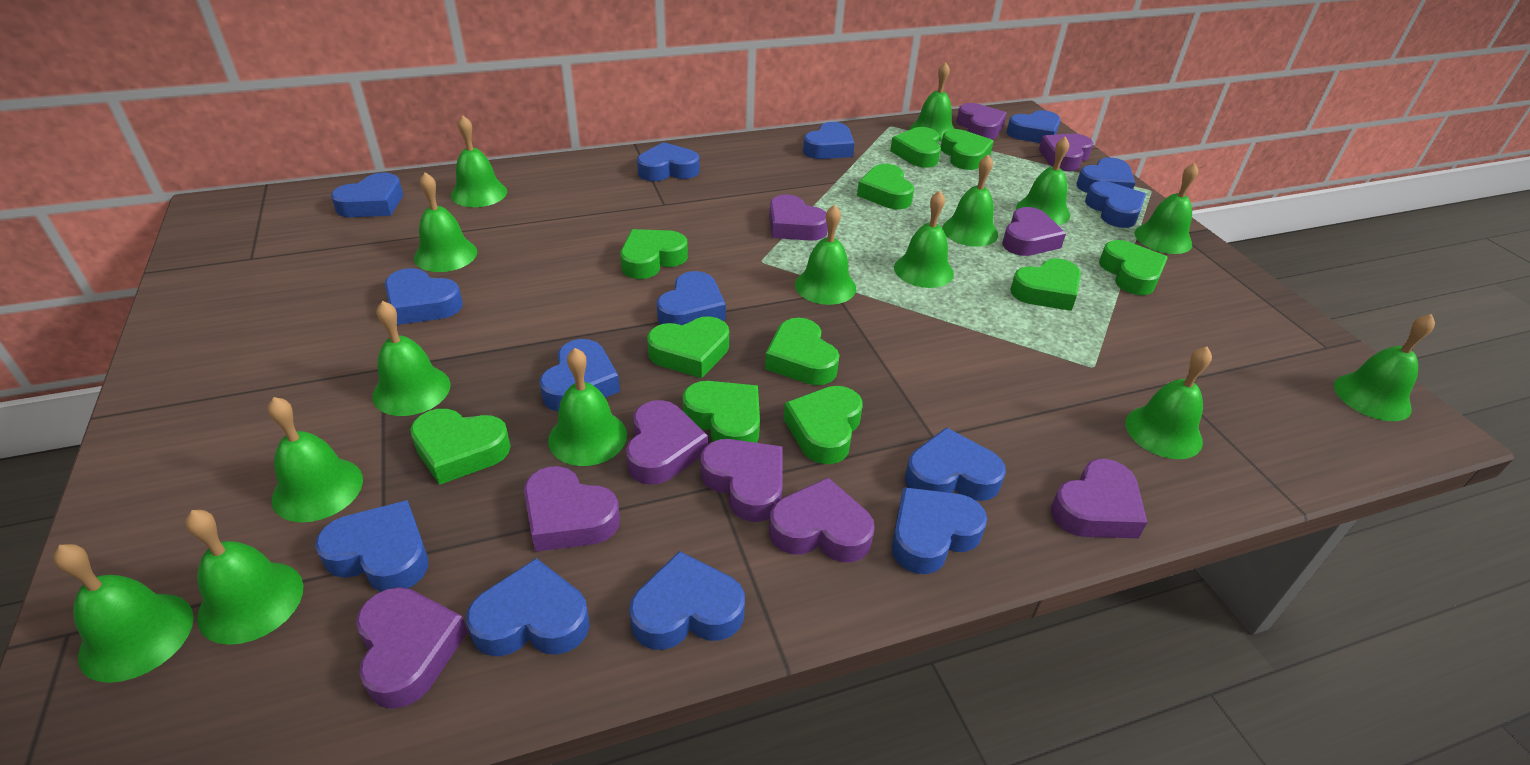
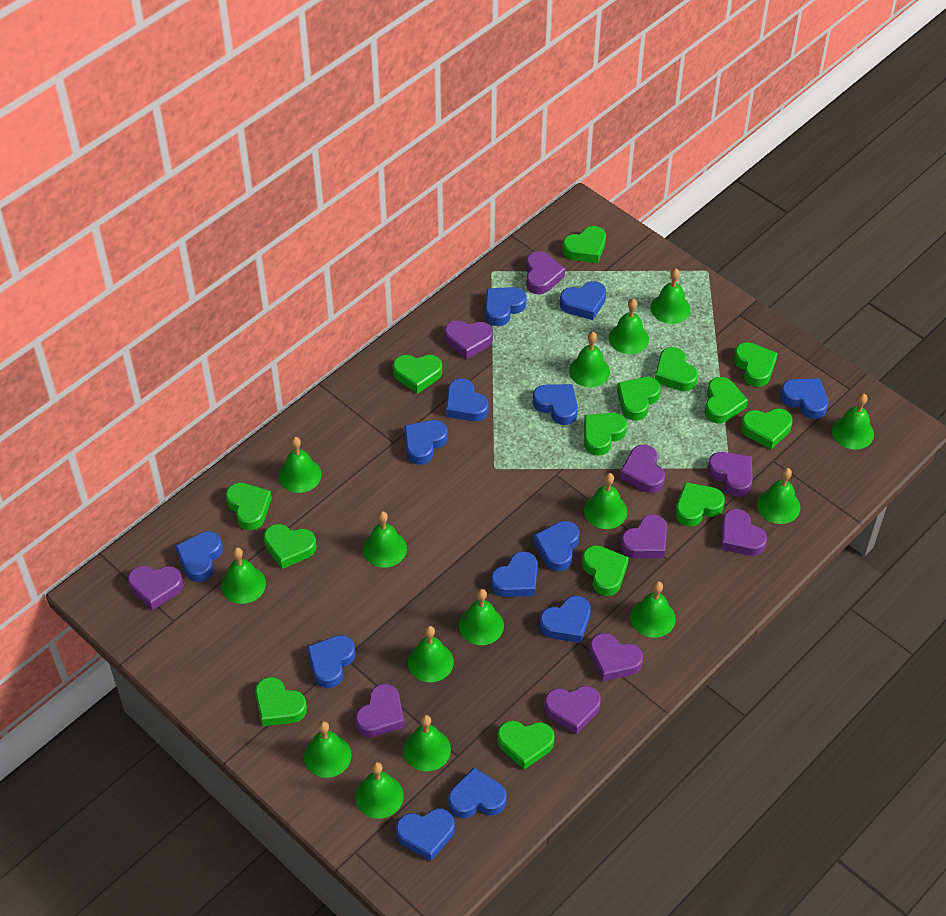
blue heart: [315,500,428,592] [331,172,403,217] [385,268,463,325] [466,558,590,657] [539,339,620,412] [629,551,745,650] [637,142,699,181] [657,271,726,325] [803,122,855,159] [891,487,987,574] [905,427,1006,501] [1007,110,1060,143] [1077,157,1135,193] [1085,181,1146,228] = 14 -> [175,531,223,582] [307,635,355,688] [396,809,455,861] [404,420,448,465] [446,378,489,422] [448,768,507,818] [485,287,527,326] [491,551,538,597] [533,384,578,425] [534,521,579,571] [540,596,591,643] [560,281,606,320] [780,378,828,419] = 13
green heart: [410,409,511,485] [620,229,688,279] [647,316,729,378] [683,381,760,443] [765,318,840,385] [784,386,863,464] [857,164,914,209] [890,127,941,167] [941,129,994,170] [1010,258,1081,311] [1099,240,1168,295] = 11 -> [225,483,272,530] [255,677,307,726] [264,524,316,569] [393,355,442,394] [497,721,555,770] [563,226,606,263] [582,545,629,596] [584,413,627,456] [617,377,661,420] [655,347,698,391] [675,482,725,527] [705,377,748,423] [734,342,778,387] [741,408,793,449] = 14

